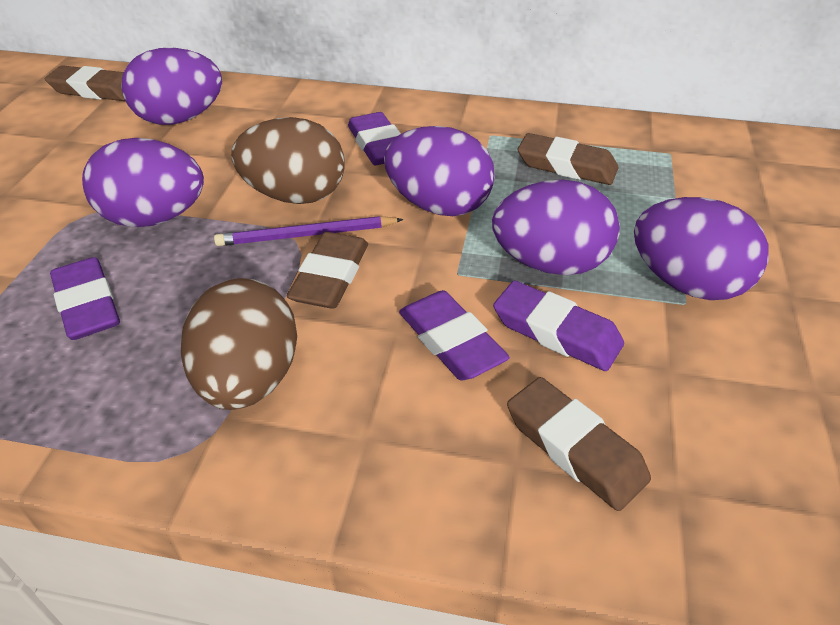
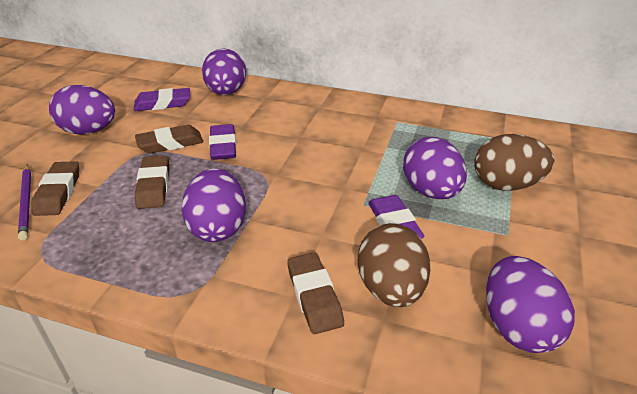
purple eraser: [50,257,120,340] [348,112,401,165] [399,290,510,381] [493,281,624,371] = 4 -> [134,88,190,111] [209,124,236,160] [368,195,425,239] = 3

